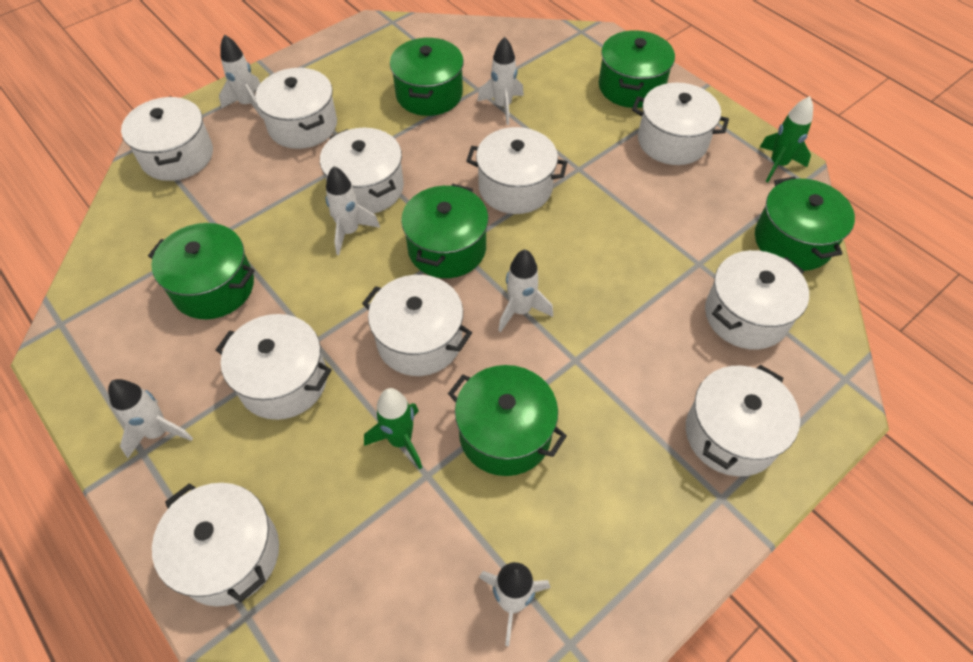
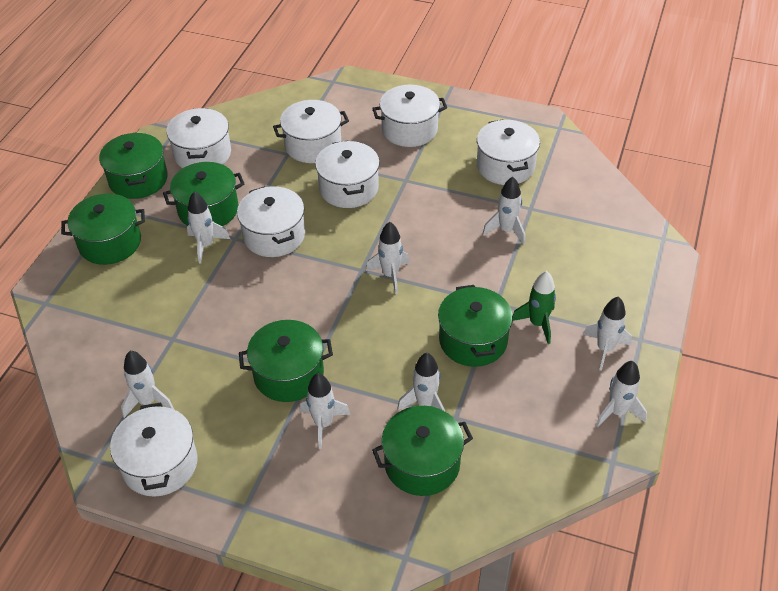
green rocket: [364,388,422,469] [760,96,813,182] = 2 -> [512,271,556,344] = 1
white pot: [121,96,213,181] [152,483,279,607] [216,314,332,420] [255,68,337,149] [320,128,404,214] [362,275,472,376] [466,127,567,214] [632,83,729,165] [686,365,800,476] [705,250,809,350] = 10 -> [110,402,198,497] [166,108,231,168] [237,186,305,257] [273,100,349,163] [315,141,380,208] [372,85,447,147] [477,119,540,185] = 7
white rocket: [108,379,193,458] [219,34,263,119] [325,166,380,255] [477,37,524,125] [479,562,551,646] [498,249,553,332] = 6 -> [121,351,174,418] [187,192,230,264] [300,373,350,449] [366,222,410,294] [397,353,445,411] [483,177,525,244] [583,296,632,371] [596,361,647,428] = 8

